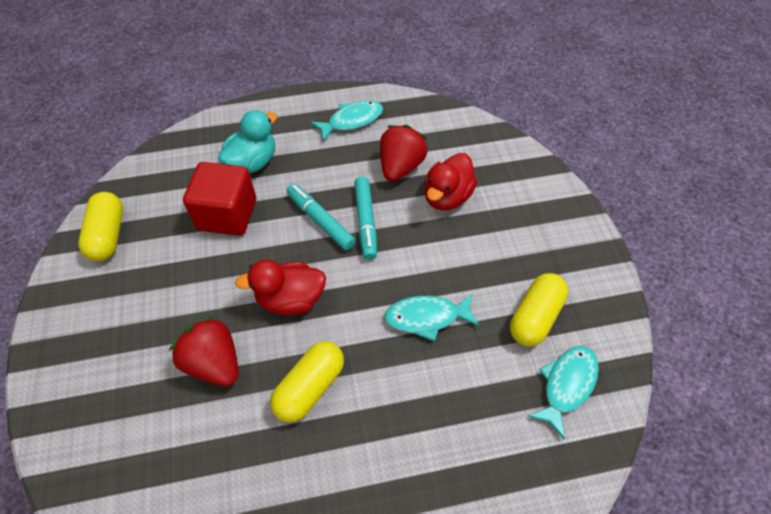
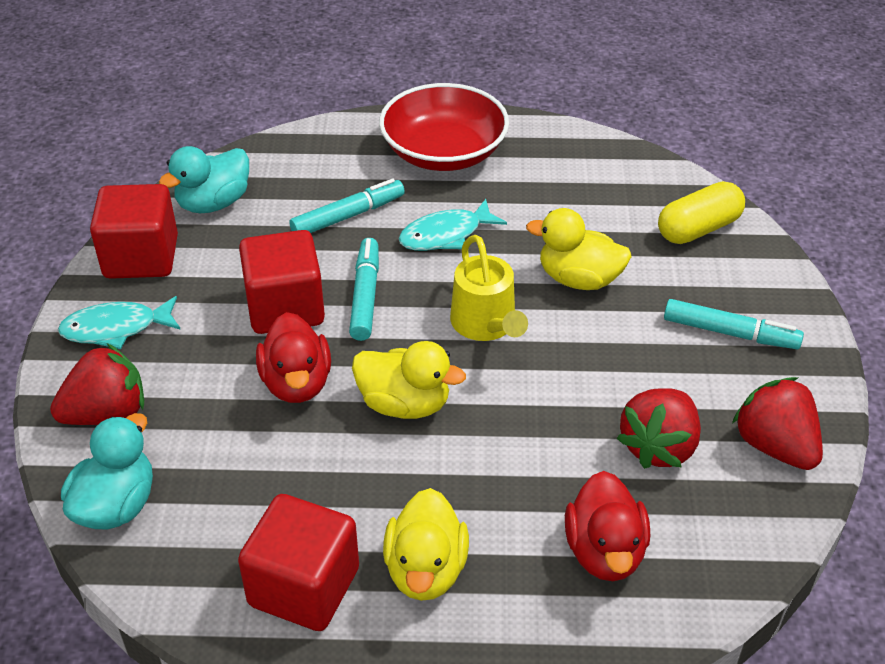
red bowl: none = 0 -> [379,83,509,171] = 1
red cube: [183,162,256,236] = 1 -> [90,184,178,279] [238,494,359,631] [239,230,325,334] = 3
red strawberry: [169,316,239,386] [380,125,428,182] = 2 -> [50,343,144,425] [617,388,701,469] [732,377,823,470] = 3
turquoise duck: [218,110,277,174] = 1 -> [61,413,153,529] [159,146,249,213] = 2
turquoise fish: [310,101,383,142] [384,293,480,341] [527,346,599,439] = 3 -> [58,296,181,349] [398,199,507,251] = 2
turquoise marker: [287,184,356,251] [354,176,377,260] = 2 -> [289,179,405,233] [349,238,379,341] [664,299,804,349] = 3
yellow capsule: [79,192,123,261] [270,341,344,422] [510,273,568,347] = 3 -> [658,181,745,244] = 1
yellow duck: none = 0 -> [352,341,466,419] [383,488,469,601] [526,208,632,290] = 3
yellow watering can: none = 0 -> [450,235,528,341] = 1

